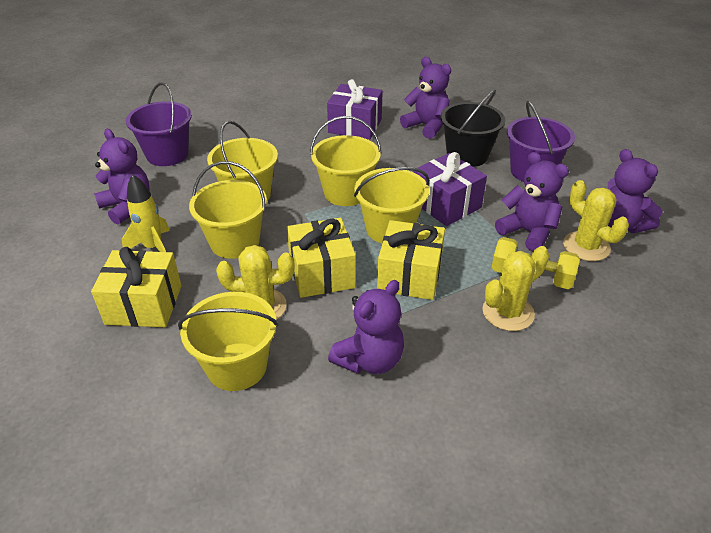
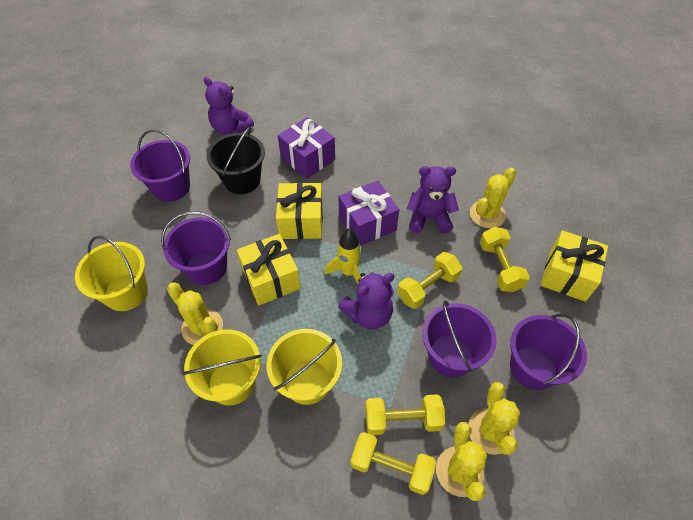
purple bucket: [126,82,192,166] [507,101,575,182] = 2 -> [130,129,190,202] [161,212,231,285] [423,300,497,377] [510,314,587,390] = 4
purple teddy bear: [94,129,150,225] [328,280,404,374] [400,57,451,139] [495,152,569,251] [607,149,663,233] = 5 -> [204,77,254,135] [338,272,395,329] [407,166,459,233] = 3
yellow bucket: [178,292,278,391] [189,161,267,259] [207,121,278,201] [310,116,382,206] [354,167,430,243] = 5 -> [75,236,148,311] [182,329,262,405] [267,329,342,405] = 3
yellow cactus: [216,245,295,320] [482,246,550,331] [563,180,629,261] = 3 -> [167,283,223,345] [436,422,487,501] [468,382,521,455] [470,168,516,228] = 4
yellow dumbbell: [491,237,580,289] = 1 -> [351,432,436,495] [365,394,445,435] [397,252,462,309] [480,227,530,292] = 4

